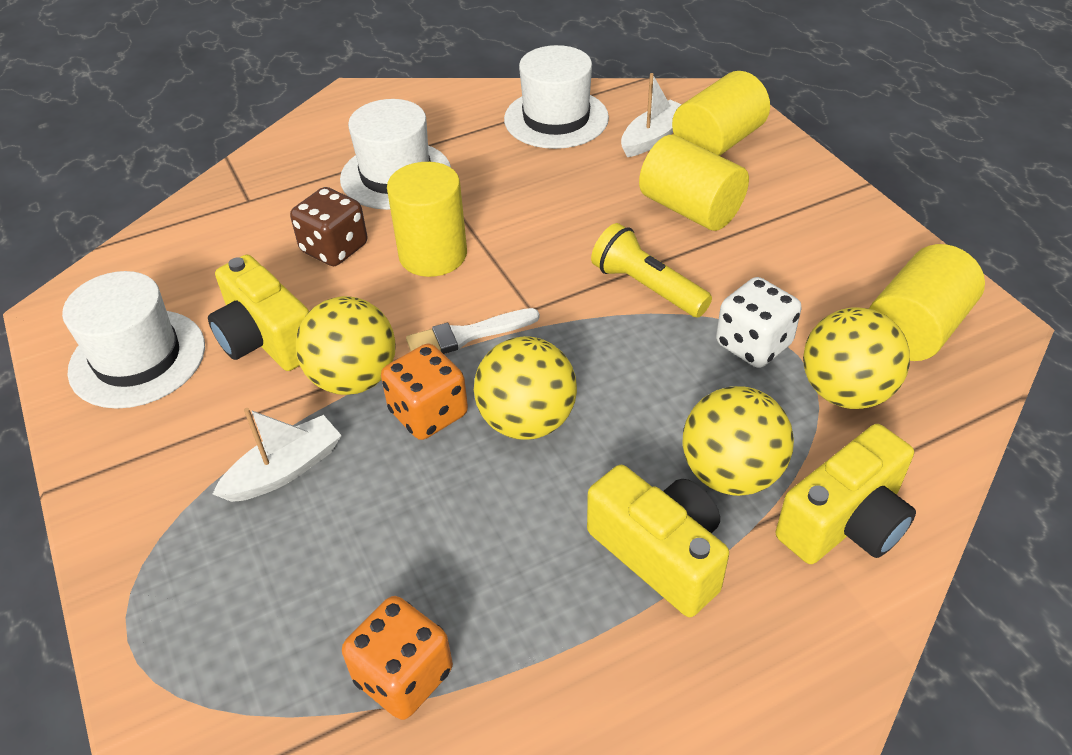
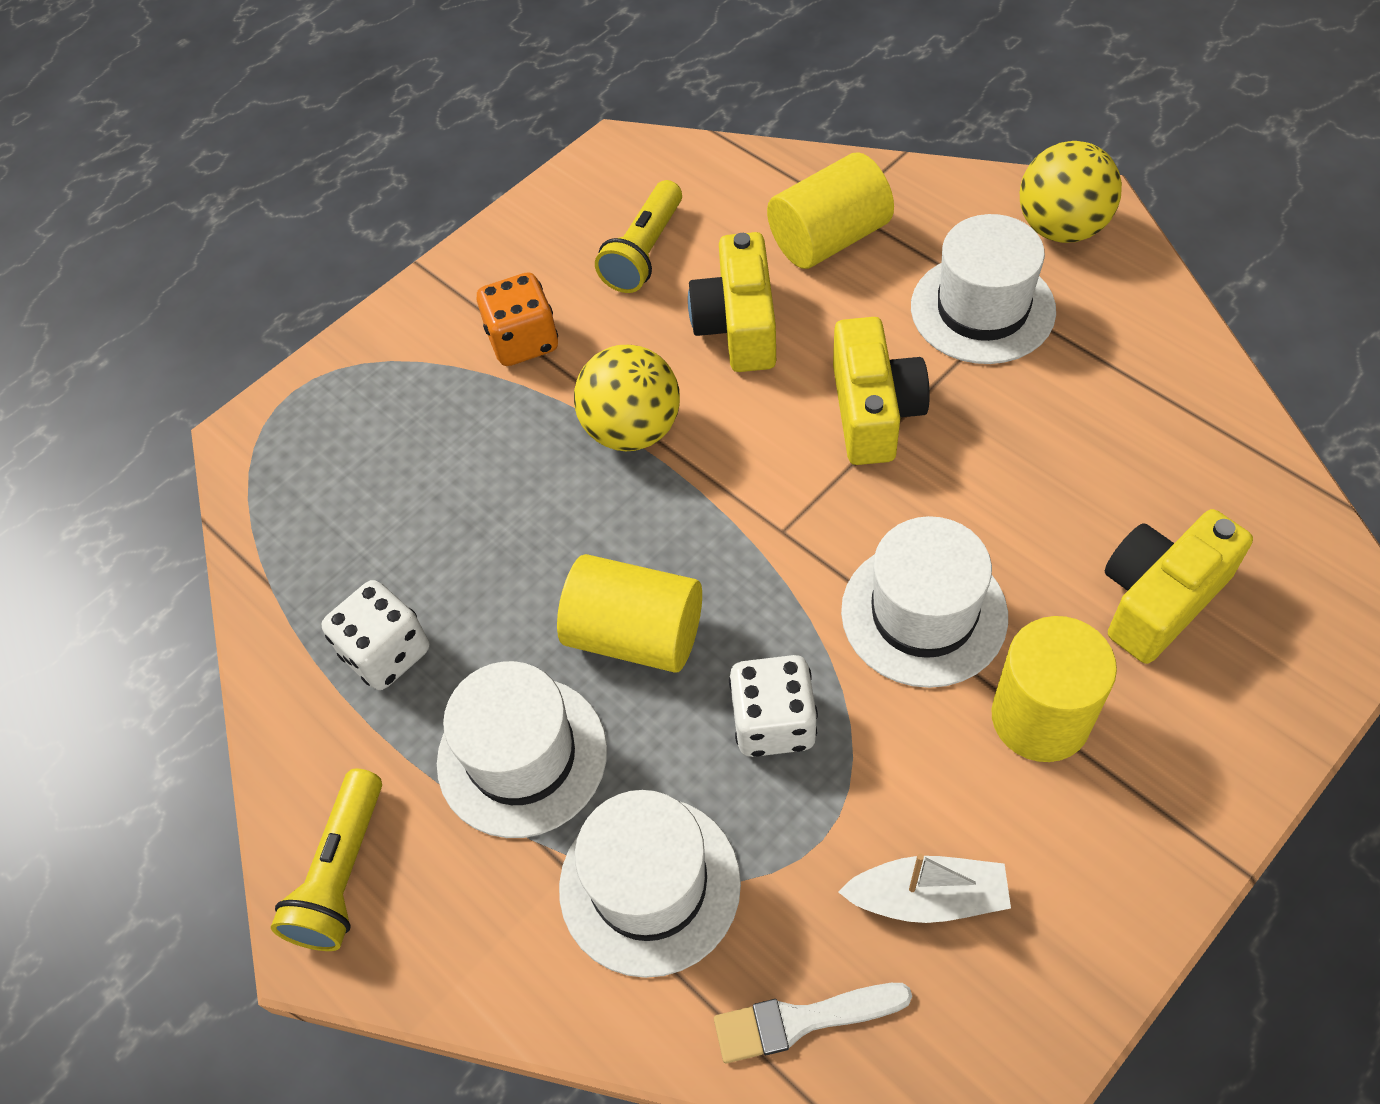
brown dice: [290,187,368,266] = 1 -> none = 0
orange dice: [342,596,453,720] [381,343,468,440] = 2 -> [477,272,558,366] = 1
white boat: [213,408,342,502] [621,73,682,157] = 2 -> [838,854,1011,923] = 1
white dice: [716,277,802,368] = 1 -> [322,580,430,690] [729,655,818,757] = 2
white hat: [62,271,205,409] [340,99,451,210] [504,45,609,149] = 3 -> [437,661,607,838] [559,790,741,978] [841,516,1008,688] [911,214,1056,364] = 4
yellow ball: [296,296,396,395] [474,336,577,440] [682,386,794,496] [803,307,910,409] = 4 -> [574,345,680,451] [1020,141,1122,243] = 2
yellow cylinder: [387,162,467,277] [639,135,749,231] [672,71,770,156] [869,244,985,361] = 4 -> [557,554,702,673] [767,152,894,269] [992,616,1117,762] = 3
yellow flashlight: [591,223,712,317] = 1 -> [271,769,382,951] [595,180,682,293] = 2

